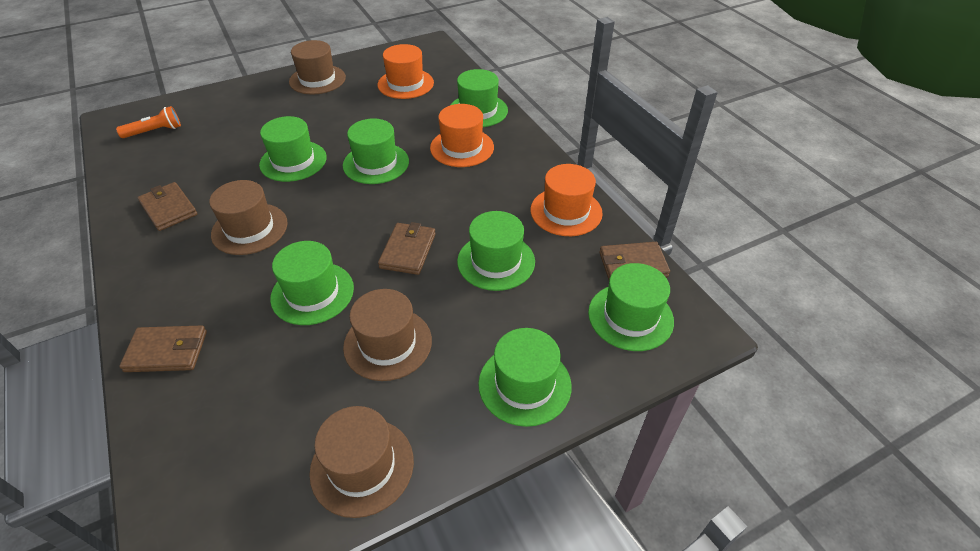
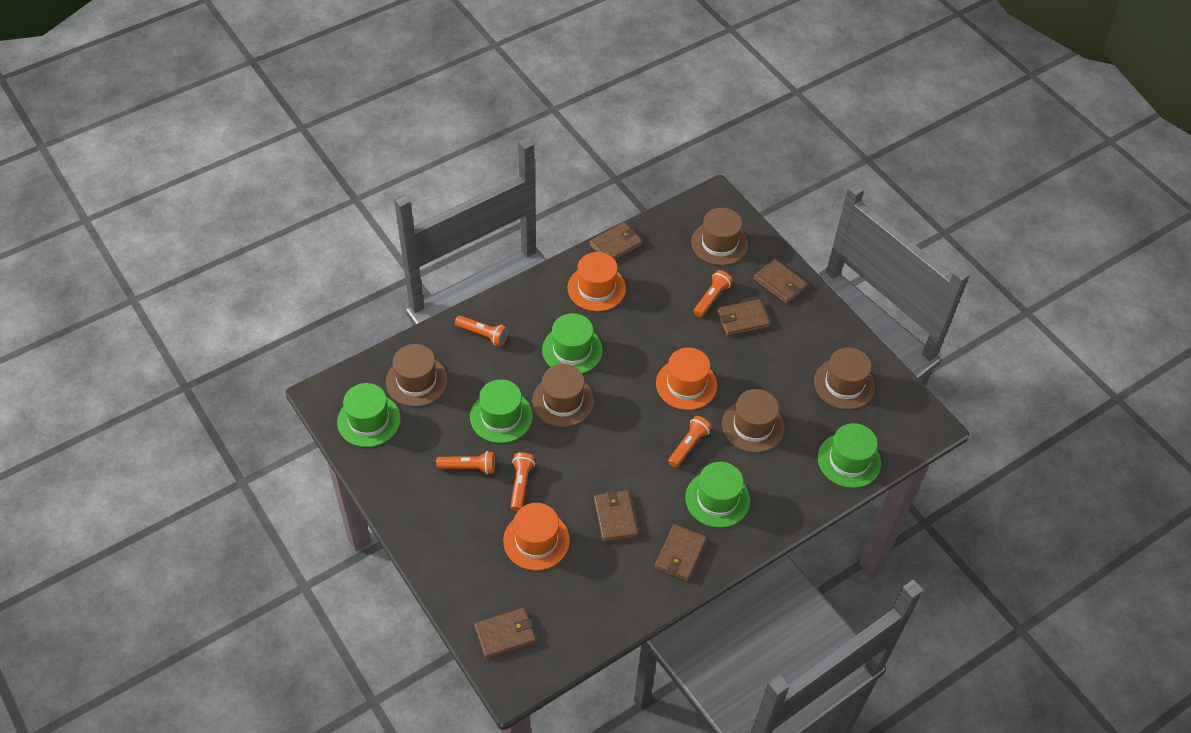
brown hat: [209,180,288,255] [289,40,346,94] [309,406,414,518] [343,289,432,381] = 4 -> [386,344,448,407] [532,364,594,427] [691,208,748,266] [722,389,785,453] [814,347,875,410] = 5
brown wallet: [119,325,207,372] [138,182,197,231] [378,222,436,275] [599,242,670,280] = 4 -> [474,608,536,659] [589,222,642,260] [594,490,638,542] [654,524,707,581] [717,299,770,336] [754,259,807,304] = 6
green hat: [259,116,327,182] [270,241,354,325] [343,118,409,184] [451,69,508,127] [457,211,535,291] [478,328,572,427] [588,263,674,351] = 7 -> [337,383,401,447] [470,379,533,443] [542,313,603,373] [685,462,750,528] [818,423,881,488] = 5
orange flashlight: [116,106,181,138] = 1 -> [436,451,495,474] [455,316,508,347] [510,452,535,511] [668,416,712,468] [693,270,733,317] = 5

